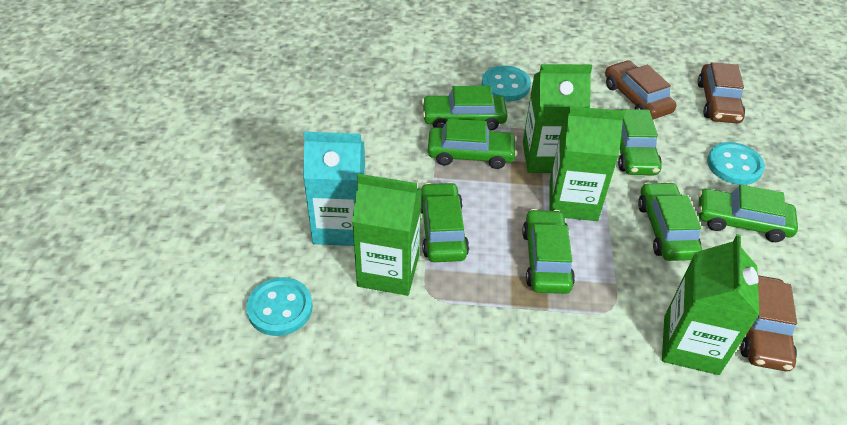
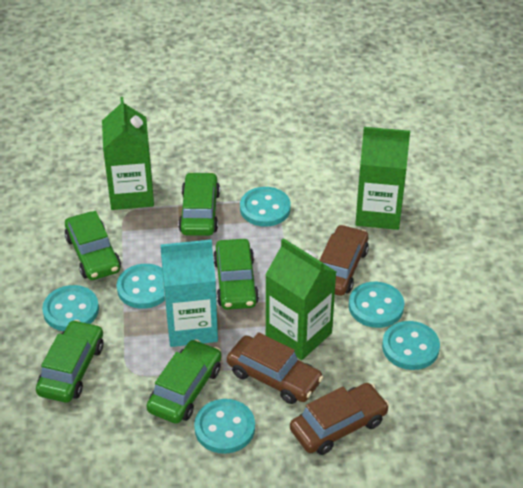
green car: [421,182,469,262] [422,86,508,131] [428,119,517,169] [522,209,575,294] [618,109,662,175] [638,182,702,261] [698,184,798,242] = 7 -> [36,320,103,403] [65,211,121,280] [146,339,222,424] [178,172,220,236] [213,239,259,310] = 5
green carton: [352,174,422,296] [523,64,592,173] [549,106,625,221] [662,234,759,375] = 4 -> [102,97,154,210] [265,238,336,360] [355,127,410,230] = 3
turquoise button: [246,277,313,336] [482,65,531,101] [707,142,765,185] = 3 -> [42,285,99,331] [117,264,165,309] [194,399,255,454] [240,187,291,227] [349,282,404,328] [382,321,440,370] = 6

